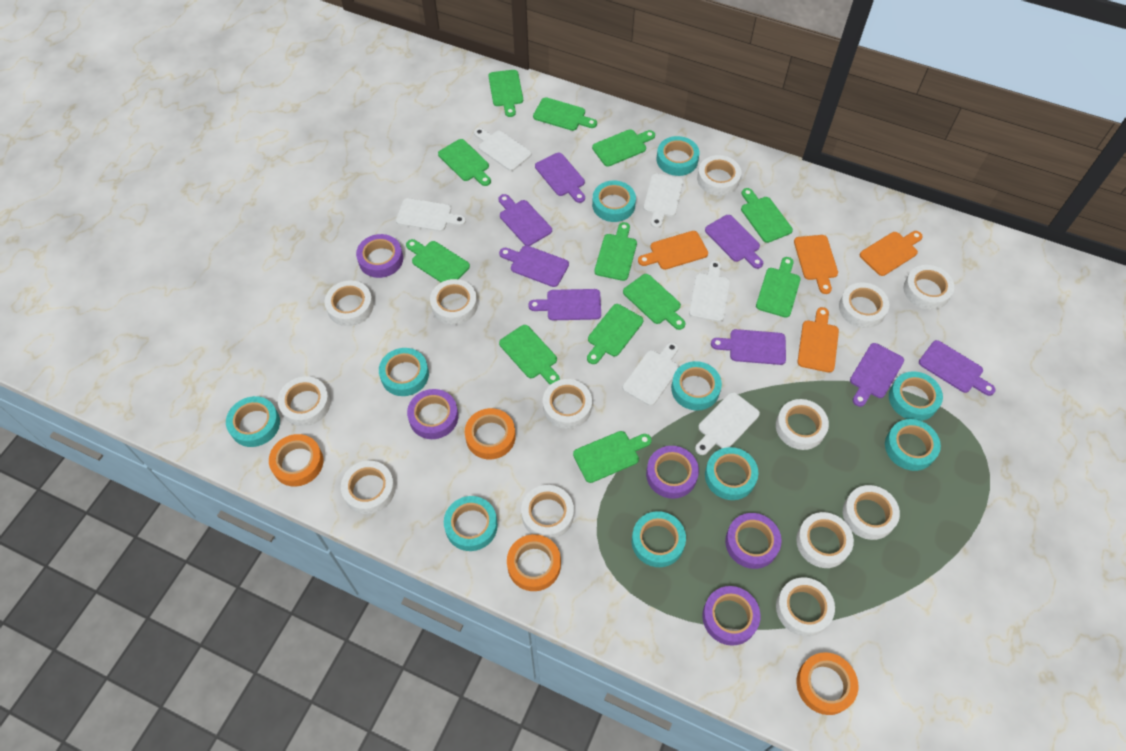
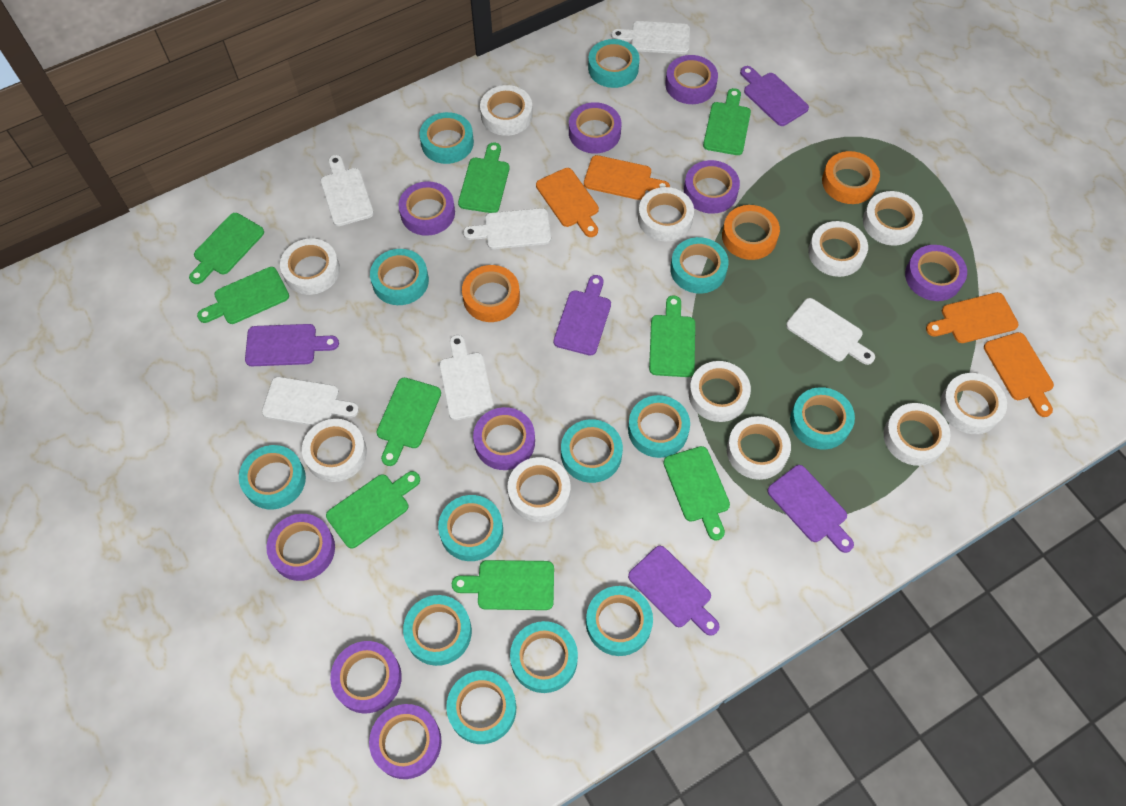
green cutting board: [406,239,470,282] [438,139,491,186] [488,70,523,117] [499,325,560,385] [533,97,597,131] [573,431,652,483] [587,304,643,364] [592,129,655,166] [594,222,637,281] [623,274,686,330] [741,188,793,243] [756,257,801,318] = 12 -> [189,213,264,284] [197,267,289,324] [326,471,420,549] [377,378,441,466] [452,560,554,610] [458,143,510,213] [649,295,695,377] [663,446,730,541] [703,88,751,155] = 9
orange tape: [269,434,323,487] [465,408,516,459] [507,534,561,591] [796,652,858,715] = 4 -> [462,265,520,322] [722,205,780,260] [822,151,880,204] = 3
purple cutting board: [499,194,552,246] [499,245,569,287] [528,289,601,320] [535,153,585,203] [705,215,763,269] [711,329,786,365] [850,343,904,407] [919,340,996,396] = 8 -> [245,324,339,366] [554,275,611,356] [628,546,720,636] [740,66,809,126] [767,465,854,553] = 5
purple tape: [356,234,403,278] [407,389,458,439] [646,446,699,499] [702,586,761,646] [725,513,782,569] = 5 -> [266,514,335,581] [330,641,402,713] [369,704,442,779] [399,181,455,236] [473,407,535,470] [569,102,622,154] [665,55,718,104] [684,160,740,214] [905,245,967,301] = 9
turquoise tape: [226,396,280,447] [379,348,429,396] [444,496,498,551] [592,181,636,222] [632,511,686,567] [657,136,700,176] [671,361,722,411] [705,447,758,500] [885,419,941,471] [889,371,943,421] = 10 -> [239,445,306,509] [370,249,429,305] [403,595,472,666] [419,112,474,164] [438,495,503,561] [446,671,516,744] [510,621,578,693] [561,419,623,483] [586,586,653,656] [588,39,640,88] [628,395,690,458] [670,237,729,294] [790,387,855,449] = 13
white tape: [278,376,331,426] [324,280,374,326] [341,461,395,514] [430,279,477,325] [521,485,574,539] [543,379,592,429] [697,155,741,196] [776,399,829,450] [776,577,835,636] [796,512,854,568] [839,282,889,328] [843,485,900,540] [904,265,955,310] = 13 -> [280,238,340,295] [302,419,367,482] [480,85,533,136] [507,457,570,522] [638,187,694,241] [689,361,751,422] [727,416,791,480] [808,221,868,277] [863,191,923,246] [884,403,951,466] [940,373,1007,434] = 11

